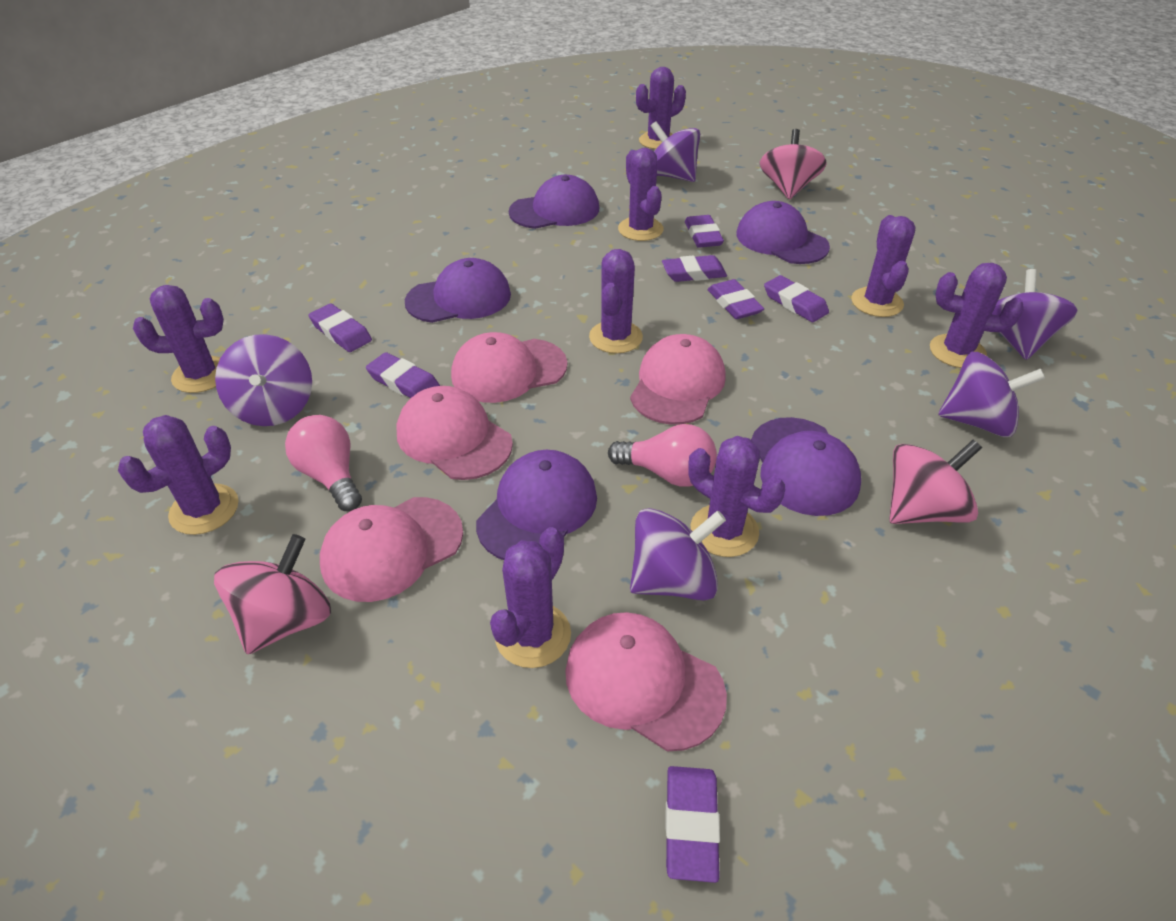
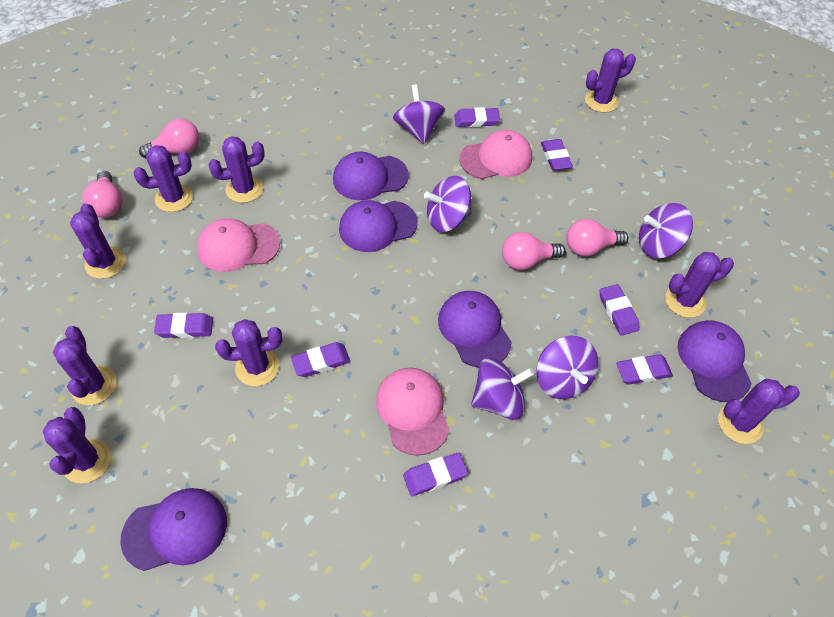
pink cap: [320,497,463,602] [397,386,513,480] [451,332,567,403] [565,612,727,751] [630,334,726,425] = 5 -> [197,218,280,272] [376,367,450,456] [460,130,532,179] = 3
pink light bulb: [285,415,362,511] [608,424,717,487] = 2 -> [83,171,123,218] [139,119,199,159] [502,232,566,270] [566,219,628,256] = 4
pink spinning top: [214,534,331,654] [760,129,827,200] [889,440,982,524] = 3 -> none = 0

